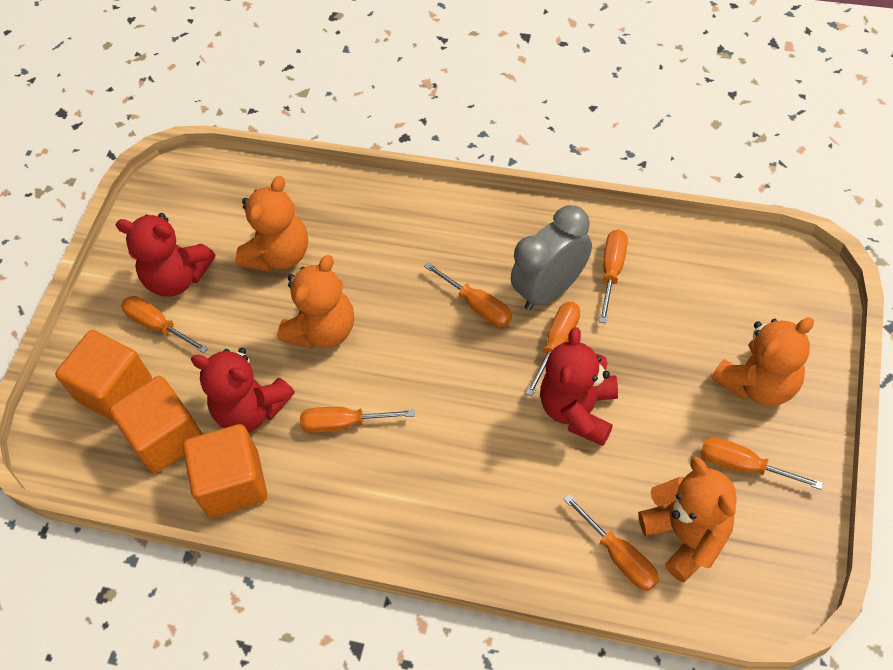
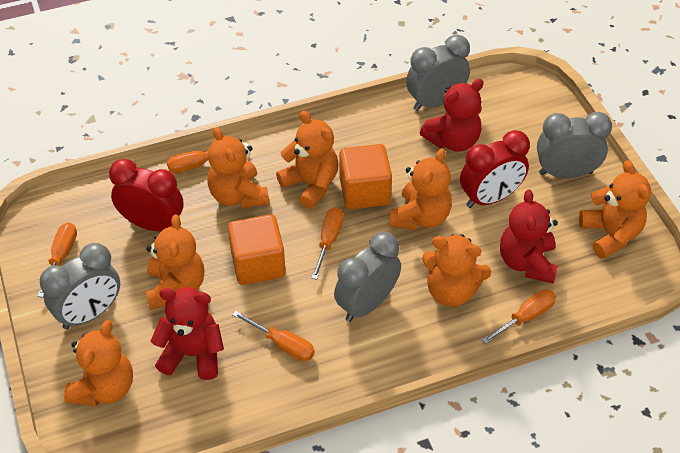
grey clock: [511,205,592,310] = 1 -> [40,243,120,329] [334,232,401,322] [406,35,470,111] [537,112,612,178] = 4
orange cube: [55,330,152,422] [109,376,203,473] [183,424,267,517] = 3 -> [228,214,286,285] [339,144,392,209] = 2
orange screwdriver: [121,296,208,353] [300,407,415,433] [424,262,512,327] [525,302,580,396] [564,494,659,591] [599,229,628,323] [700,437,823,490] = 7 -> [37,223,77,298] [167,142,248,173] [232,311,315,361] [311,207,344,280] [482,289,556,344] = 5
orange teddy bear: [235,176,308,272] [277,255,354,349] [638,456,737,583] [711,318,814,406] = 4 -> [64,320,133,406] [145,215,204,310] [207,127,269,208] [276,111,338,209] [389,148,452,230] [422,234,491,307] [579,160,651,259] = 7
red clock: none = 0 -> [109,159,183,231] [460,130,530,208] = 2

